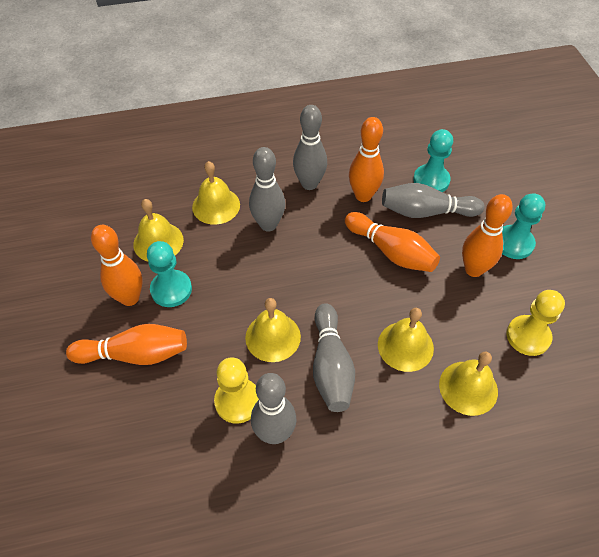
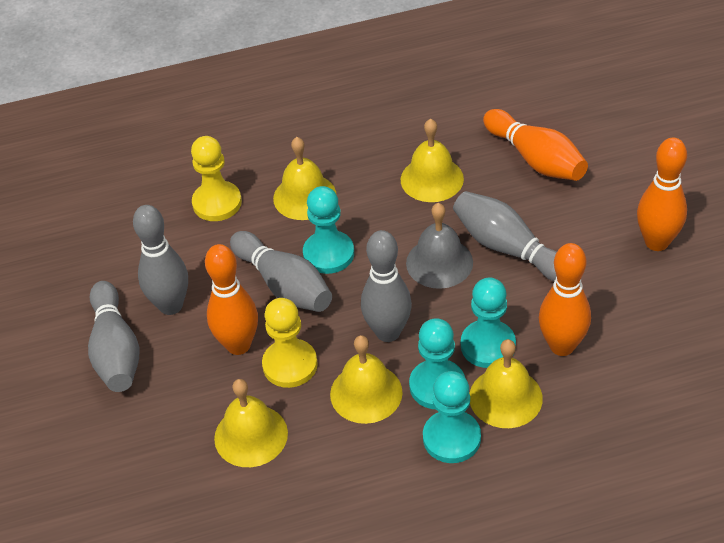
grey bell: none = 0 -> [406,203,473,289] = 1
orange bowling pin: [66,324,187,365] [91,225,143,306] [345,212,440,272] [349,117,384,202] [462,194,513,277] = 5 -> [205,244,258,355] [483,109,588,181] [539,243,591,356] [637,138,687,251] = 4
turquoise pawn: [147,241,192,307] [413,129,453,192] [502,193,545,259] = 3 -> [303,186,354,274] [409,318,465,409] [423,371,481,463] [461,277,516,368] = 4

